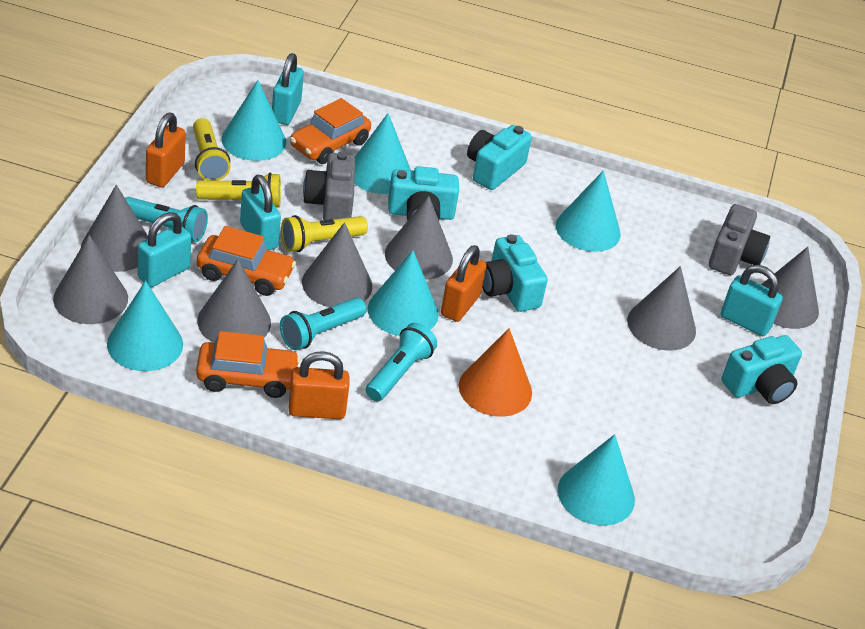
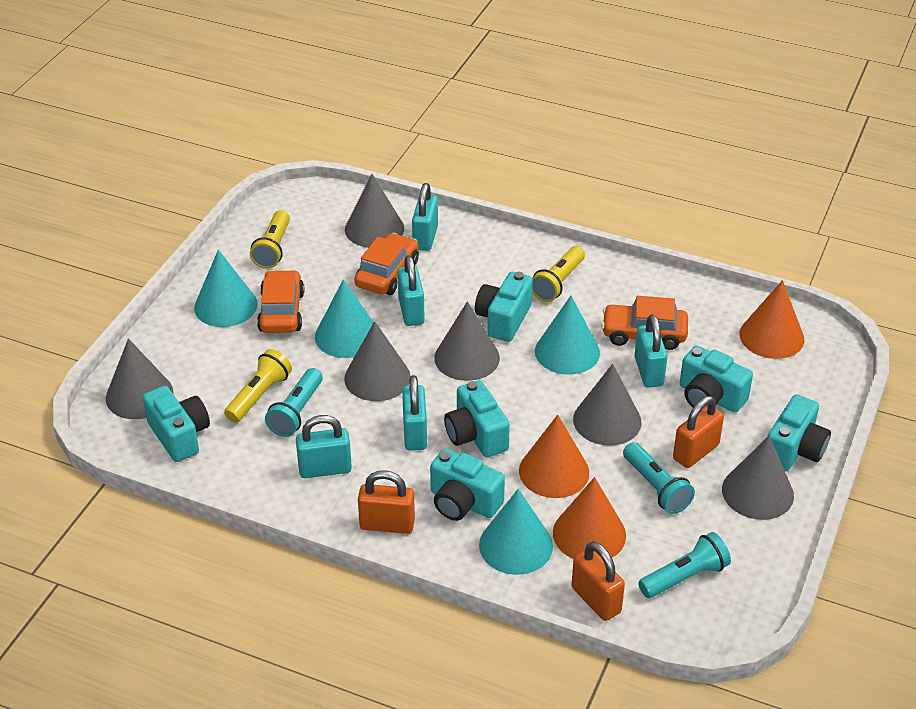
grey camera: [303,152,355,220] [709,204,770,275] = 2 -> none = 0
grey cone: [53,235,128,324] [81,185,148,272] [197,259,271,343] [302,222,372,307] [385,196,453,280] [627,266,696,351] [761,247,819,329] = 7 -> [106,338,173,419] [344,321,410,401] [345,174,404,248] [434,301,500,381] [573,364,642,445] [722,436,794,520] = 6
orange cone: [459,328,532,417] = 1 -> [519,415,589,498] [553,477,626,559] [739,280,804,359] = 3
turquoise camera: [388,166,459,220] [467,125,532,190] [482,234,548,312] [722,335,802,404] = 4 -> [143,386,210,462] [430,449,505,521] [444,380,510,457] [475,272,533,342] [680,346,753,412] [767,394,831,471] = 6
turquoise cone: [107,281,183,371] [222,80,286,161] [354,113,411,194] [368,250,439,336] [556,170,621,252] [557,434,635,526] = 6 -> [194,250,258,327] [315,279,374,358] [479,489,553,575] [535,296,600,375] = 4
turquoise padlock: [138,212,191,287] [240,175,281,250] [272,53,304,125] [721,265,783,336] = 4 -> [296,415,352,478] [398,255,425,326] [402,375,427,451] [412,183,438,251] [635,314,668,388] = 5

